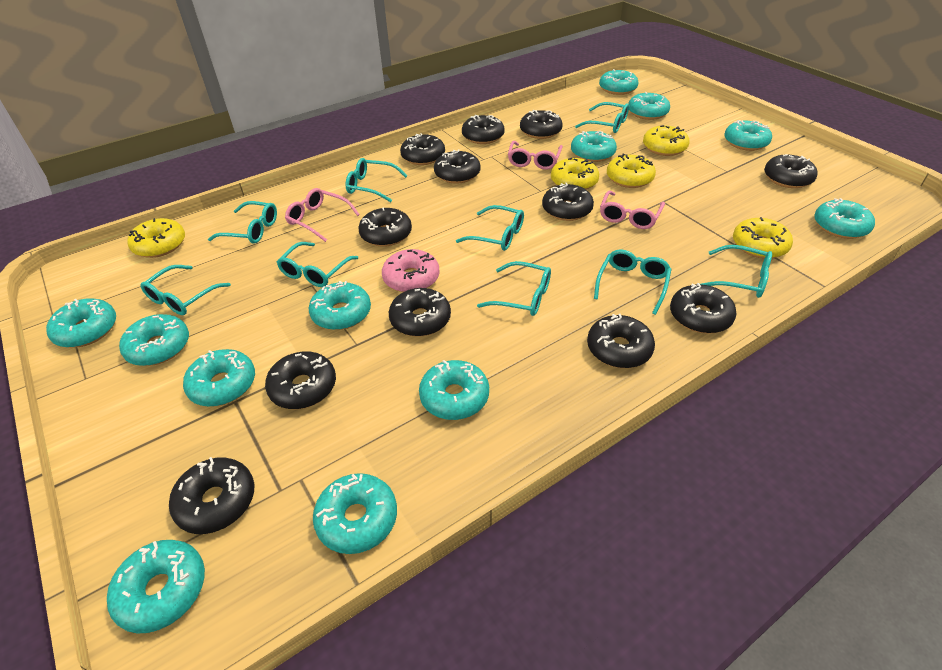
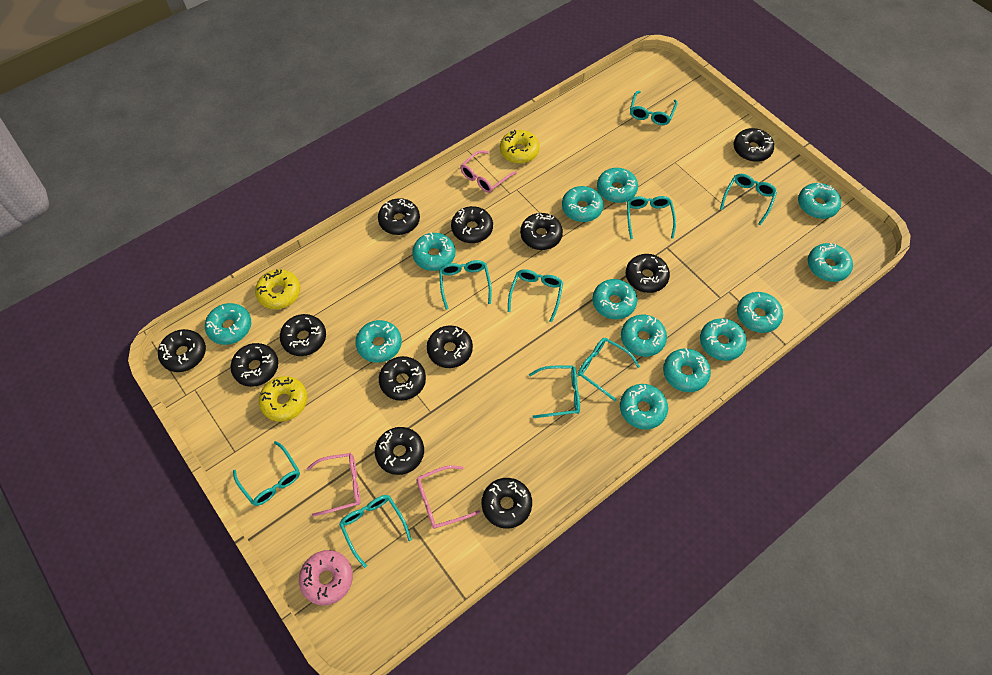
turquoise donut: [46,298,116,348] [107,540,205,634] [119,314,189,366] [183,349,255,407] [309,281,371,330] [313,473,397,554] [419,360,489,420] [571,131,617,162] [599,69,639,95] [628,92,670,120] [724,120,772,151] [814,198,875,239] = 12 -> [205,303,251,345] [355,320,402,363] [412,232,455,271] [562,186,604,222] [592,279,637,319] [597,168,638,203] [620,384,668,429] [621,315,667,357] [663,348,711,392] [700,318,747,361] [737,292,783,333] [798,183,841,219] [808,243,853,282] = 13
yellow donut: [127,218,185,258] [551,158,599,190] [607,153,656,188] [643,125,689,156] [733,217,793,259] = 5 -> [255,269,300,309] [259,376,307,422] [500,130,540,164] = 3

